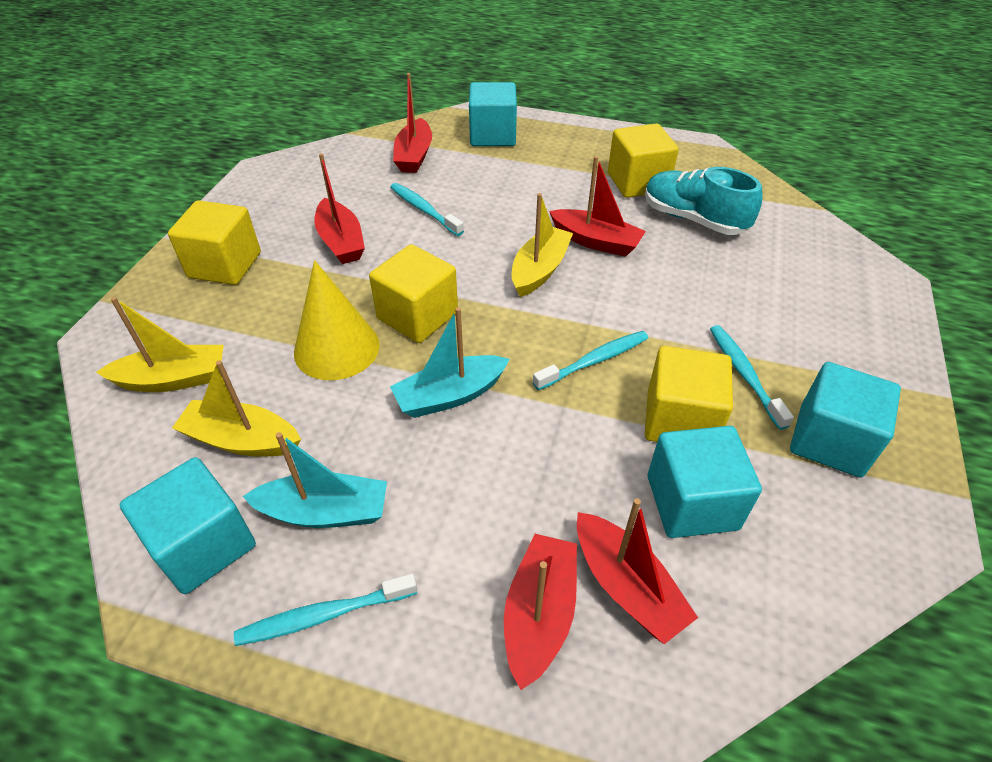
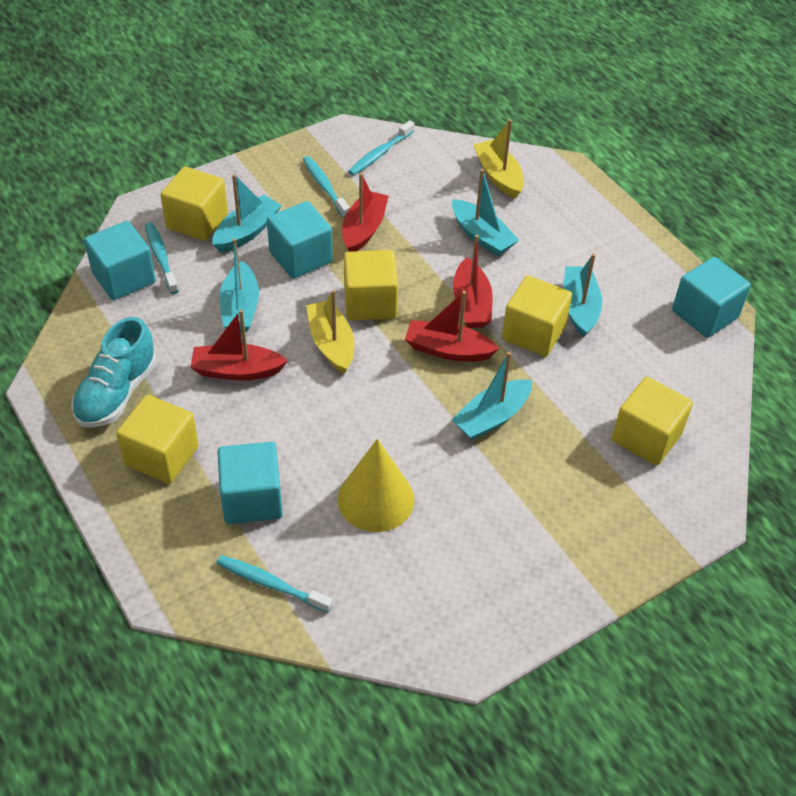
red boat: [314,153,365,264] [393,73,432,173] [504,534,577,690] [549,156,646,257] [577,498,698,644] = 5 -> [190,310,288,381] [342,173,389,252] [405,291,500,361] [453,235,493,328] = 4
turquoise boat: [242,432,387,528] [390,307,509,418] = 2 -> [212,174,282,252] [219,238,259,332] [451,352,532,440] [452,169,519,256] [563,253,602,338] = 5
yellow boat: [96,297,224,392] [172,360,301,457] [512,193,573,297] = 3 -> [306,290,354,374] [473,119,524,199] = 2
yellow cube: [168,200,261,285] [369,244,458,343] [608,123,679,198] [645,346,733,442] = 4 -> [116,395,199,484] [160,167,228,241] [344,250,398,320] [502,276,572,357] [612,377,693,466] = 5

